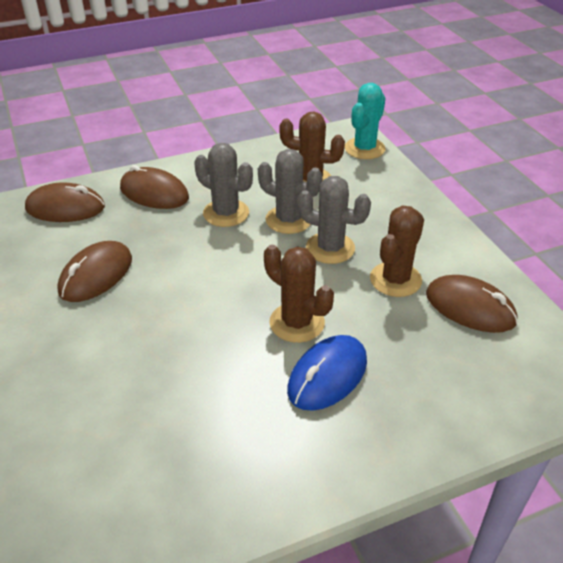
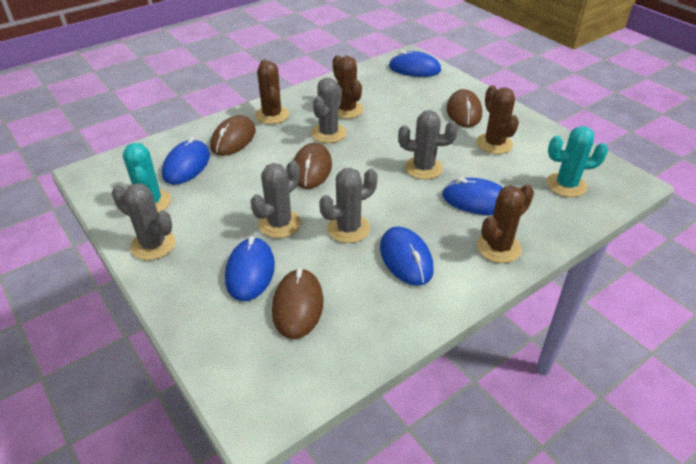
blue mouse: [287,335,367,411] = 1 -> [162,137,210,185] [225,236,275,301] [380,227,434,286] [389,50,441,77] [442,178,503,215] = 5
brown cactus: [264,245,334,343] [279,112,345,182] [370,206,424,297] = 3 -> [255,59,289,124] [333,55,364,119] [476,85,519,154] [477,184,534,263] = 4
grey cactus: [194,143,253,227] [258,149,323,234] [297,176,371,264] = 3 -> [112,183,176,260] [251,160,301,238] [311,78,347,143] [319,168,377,243] [398,110,458,179] = 5
turquoise cactus: [345,83,385,159] = 1 -> [123,143,171,212] [547,126,608,197] = 2

